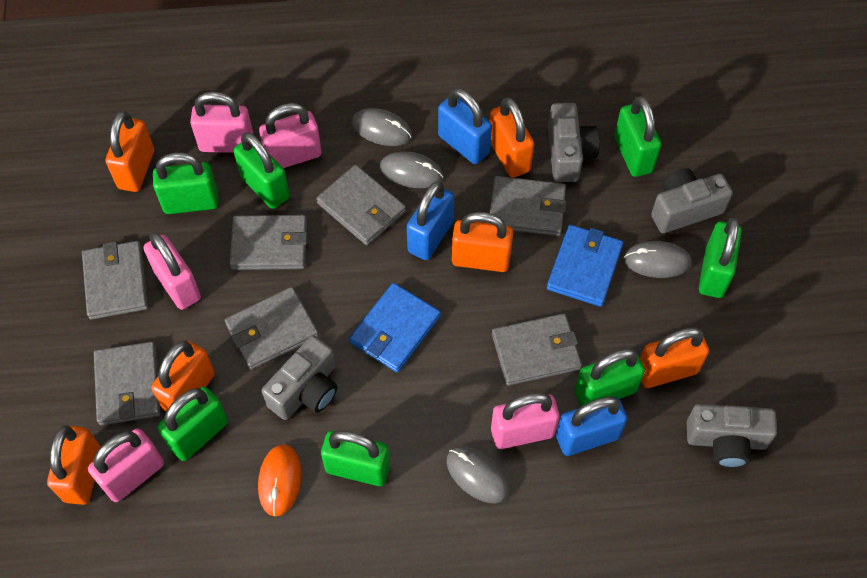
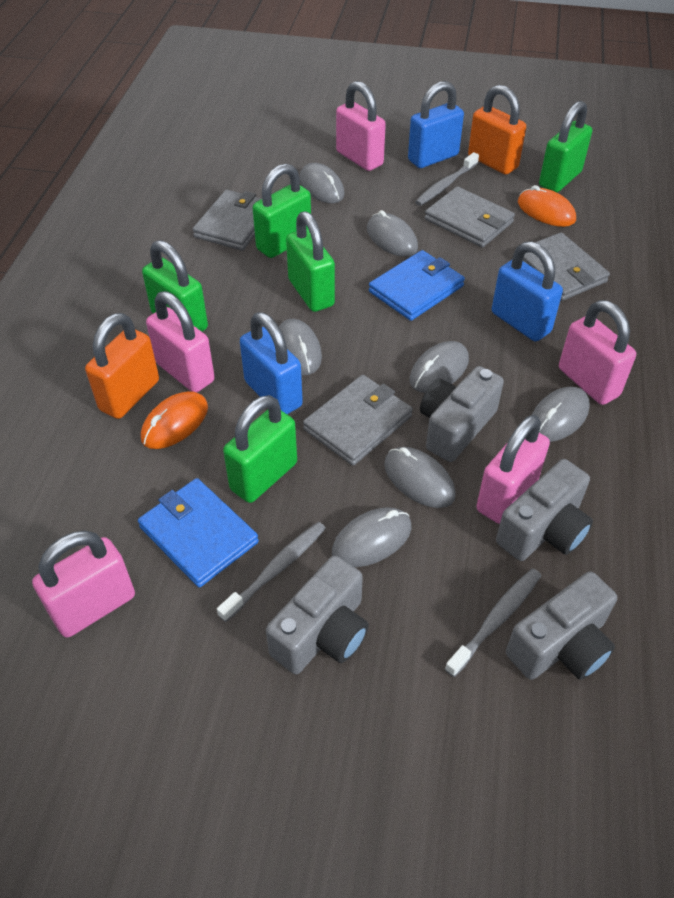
green padlock: [153,153,219,214] [157,386,228,461] [233,132,290,209] [321,431,390,486] [575,349,645,406] [614,96,661,177] [699,218,742,298] = 7 -> [142,240,208,332] [223,395,297,503] [253,164,311,258] [286,211,335,312] [539,101,592,192] = 5
grey mouse: [352,108,412,146] [380,151,443,188] [446,446,509,504] [623,241,692,278] = 4 -> [279,319,322,375] [299,163,345,203] [332,507,411,567] [367,210,418,257] [384,447,455,508] [410,341,469,393] [532,387,590,442] = 7
grey toothbrush: none = 0 -> [217,522,326,622] [415,152,479,206] [445,569,541,677] = 3
grey wallet: [82,241,148,320] [94,342,161,425] [225,287,319,370] [229,215,307,270] [316,165,406,245] [490,176,567,236] [492,313,582,386] = 7 -> [192,190,262,251] [303,375,413,465] [425,186,515,248] [523,232,610,301] = 4
orange mouse: [258,444,302,517] = 1 -> [141,391,208,449] [518,185,576,227] = 2
orange padlock: [47,425,101,505] [106,111,154,192] [151,341,215,411] [452,212,513,272] [490,97,534,178] [640,328,709,388] = 6 -> [85,313,159,419] [468,85,526,175] = 2

